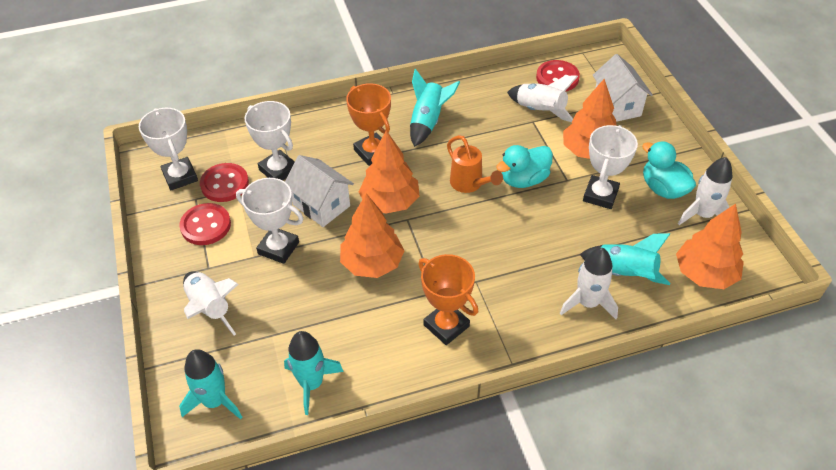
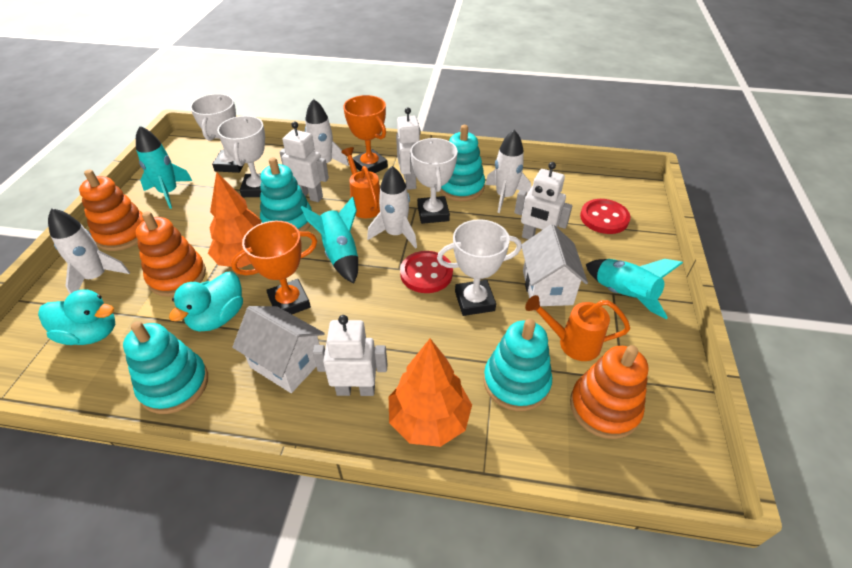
orange stacking toy: none = 0 -> [79,170,144,251] [136,211,206,297] [570,345,648,439] = 3
orange tree: [340,193,404,278] [359,130,419,214] [563,79,617,159] [676,204,744,289] = 4 -> [208,172,262,268] [389,339,472,447] = 2
orange watering can: [447,135,503,193] = 1 -> [341,147,380,218] [525,295,630,361] = 2
red button: [179,203,231,245] [200,163,249,202] [536,60,580,92] = 3 -> [400,251,453,293] [580,199,630,234] = 2
turquoise rocket: [179,349,242,420] [284,331,344,415] [410,69,460,147] [580,233,670,285] = 4 -> [136,126,192,209] [301,196,358,283] [586,259,683,319] = 3
turquoise stacking toy: none = 0 -> [123,321,208,414] [260,157,312,231] [439,125,485,201] [483,319,552,411] = 4
white robot: none = 0 -> [280,121,329,202] [313,315,388,396] [396,107,421,190] [515,162,572,240] = 4

